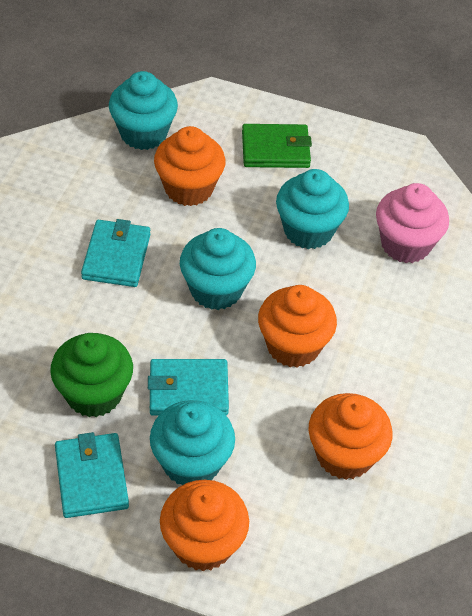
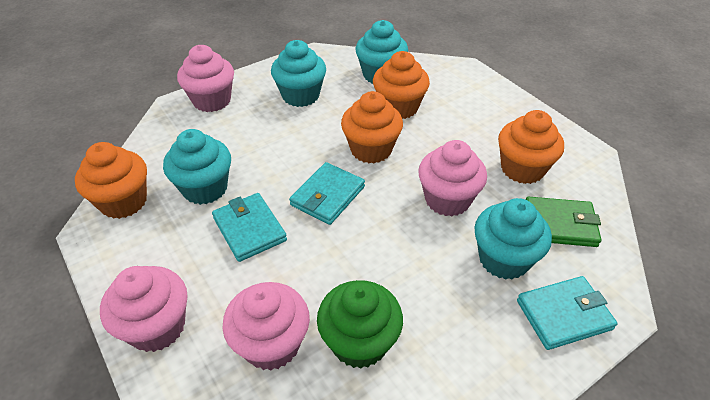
pink cupcake: [376,183,449,263] = 1 -> [100,266,188,352] [177,45,234,112] [222,282,310,370] [418,140,487,217] = 4

